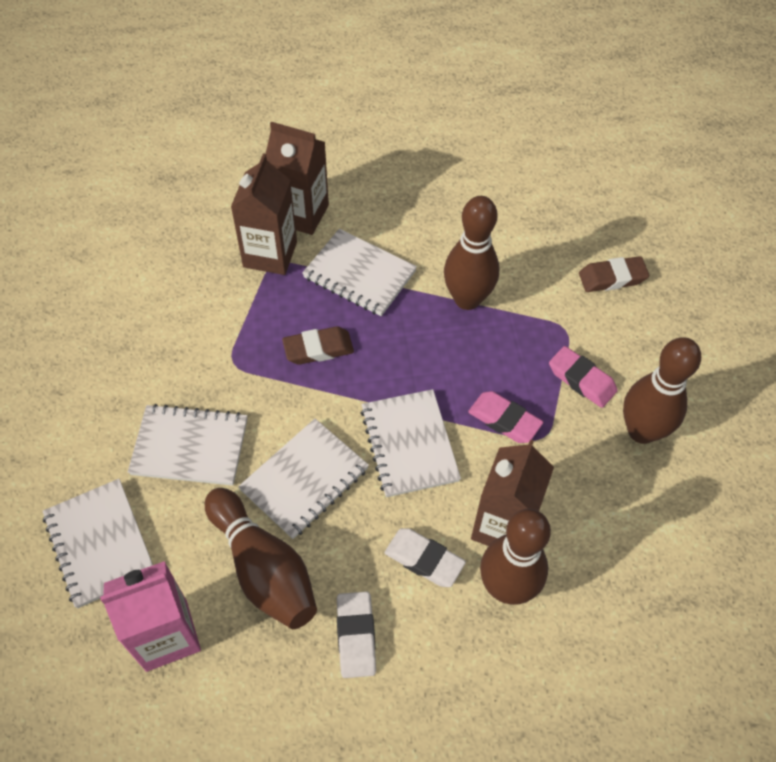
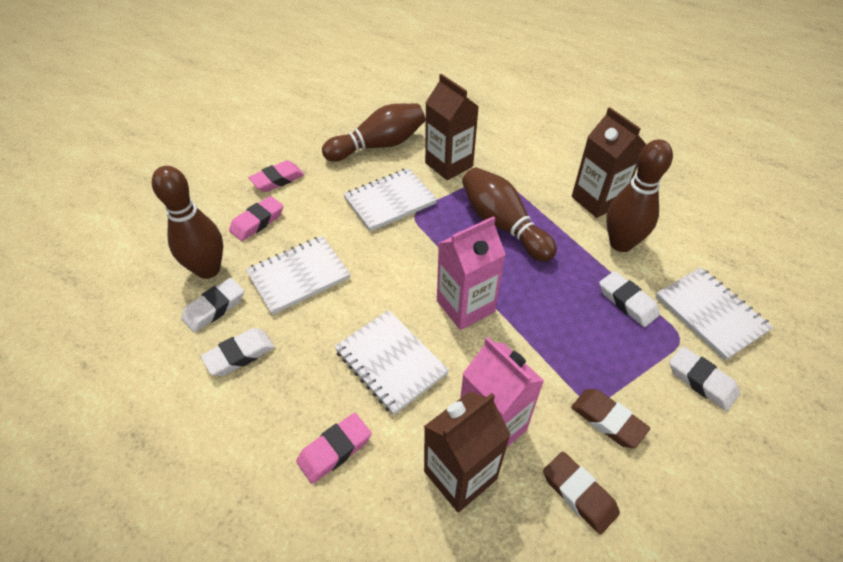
pink carton: [100,561,201,672] = 1 -> [437,216,506,330] [460,337,544,447] = 2
pink eraser: [468,391,543,443] [549,346,618,408] = 2 -> [229,196,283,241] [249,160,304,192] [296,413,371,484] = 3
white eraser: [337,592,376,678] [385,528,466,587] = 2 -> [181,278,244,333] [201,328,275,376] [599,271,660,327] [669,346,740,411] = 4
white notebook: [43,479,153,608] [128,404,247,486] [238,419,369,539] [302,229,417,316] [360,389,461,497] = 5 -> [246,236,351,315] [334,310,449,415] [343,168,437,232] [655,267,773,360] = 4

